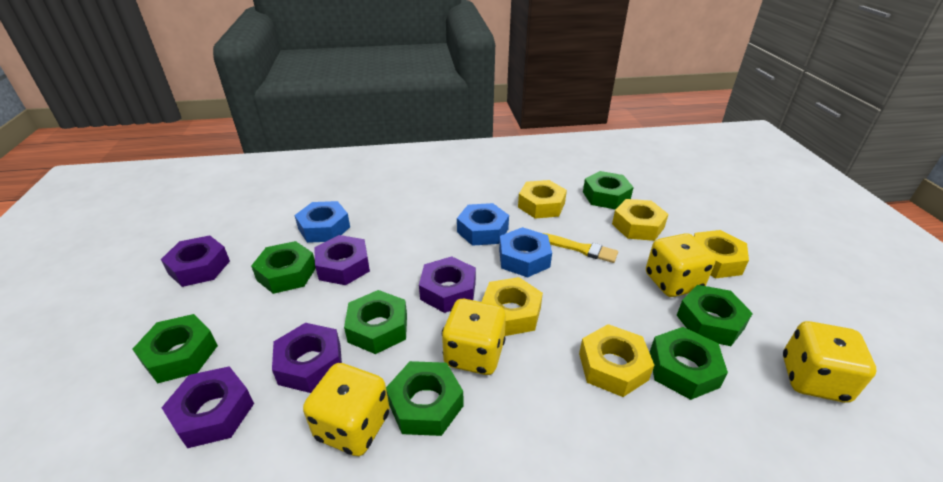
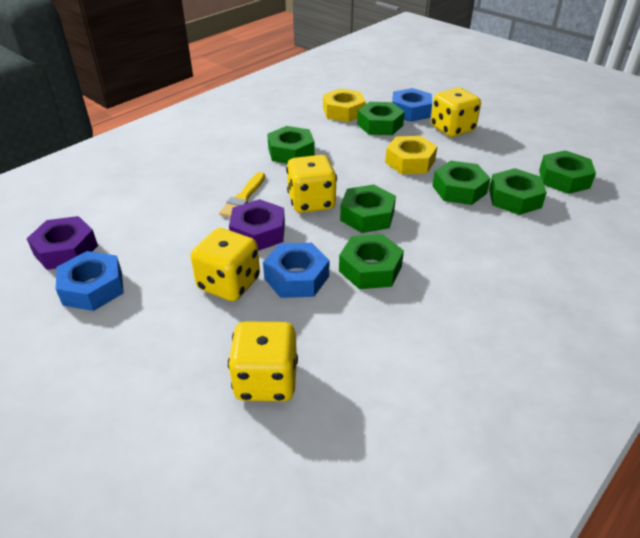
purple nut: [161,235,230,287] [161,366,254,448] [272,323,342,393] [314,235,370,285] [419,256,476,313] = 5 -> [26,216,98,270] [229,199,285,251] = 2
yellow nut: [482,277,543,336] [518,180,567,219] [579,324,654,397] [612,199,669,241] [694,230,749,278] = 5 -> [323,89,366,122] [385,136,437,174] = 2

